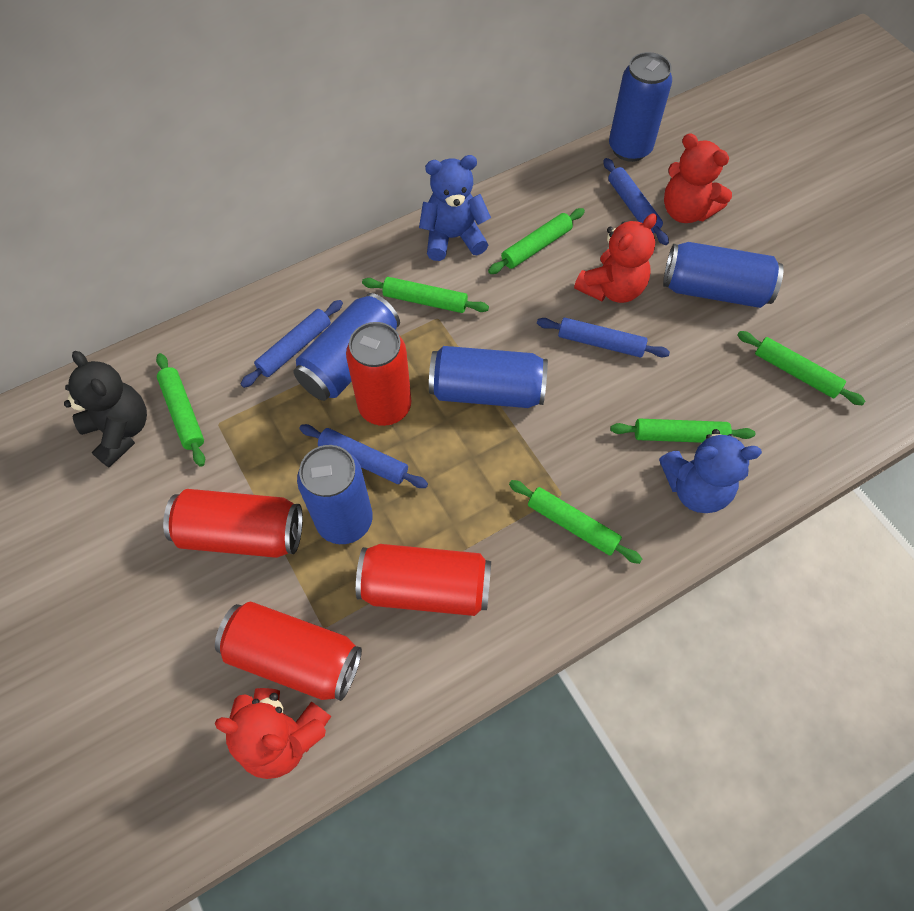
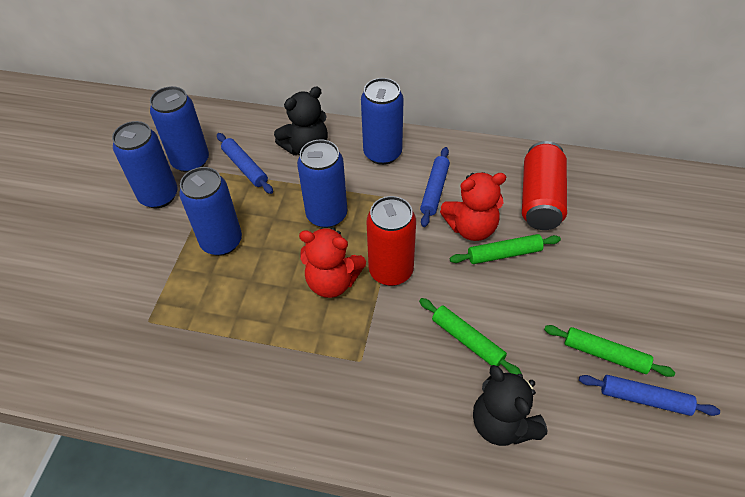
black teddy bear: [64,351,147,467] = 1 -> [274,86,328,155] [473,365,547,446] = 2
blue rolling pin: [241,300,343,388] [299,424,428,488] [537,318,670,358] [603,158,669,245] = 4 -> [217,133,273,194] [420,147,450,227] [579,375,720,416] = 3
blue teddy bear: [419,155,491,261] [659,429,762,513] = 2 -> none = 0
green rolling pin: [156,353,205,467] [362,277,489,313] [488,208,585,274] [509,480,642,564] [610,418,755,443] [737,331,865,405] = 6 -> [419,298,522,375] [450,234,561,264] [544,325,675,377] = 3
red can: [163,489,303,558] [215,602,362,701] [346,322,411,426] [356,544,491,616] = 4 -> [366,196,416,286] [522,141,567,230] = 2
red teddy bear: [215,688,331,779] [574,213,657,303] [664,134,732,223] = 3 -> [299,227,366,298] [440,172,506,241] = 2

